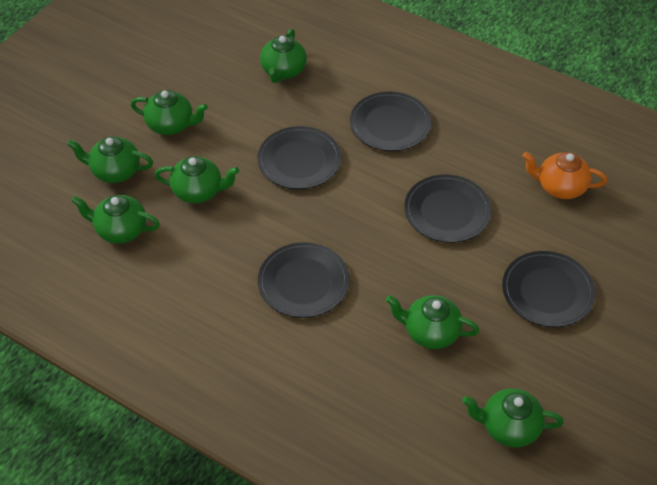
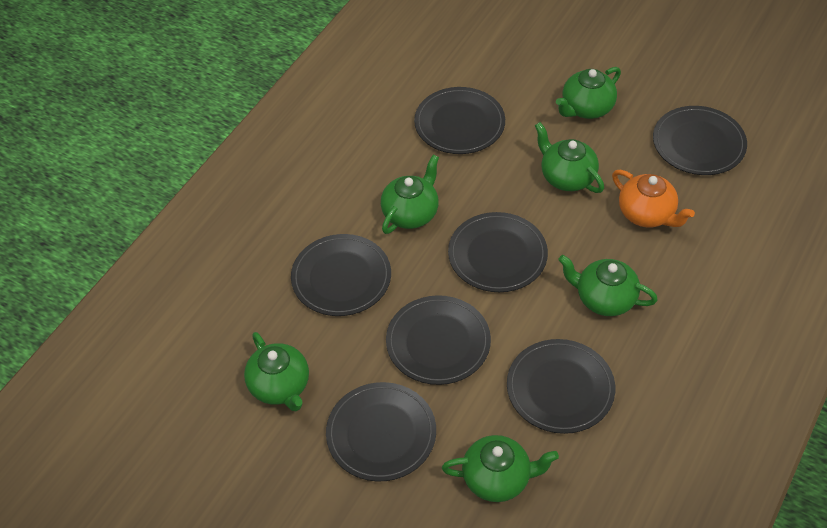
black plate: [258,126,341,189] [258,242,350,318] [350,92,431,151] [404,175,492,243] [502,251,596,327] = 5 -> [291,234,391,316] [326,382,436,481] [386,295,491,385] [414,87,505,154] [448,212,548,292] [507,339,615,434] [653,106,747,175] = 7
green teapot: [67,137,153,183] [71,195,160,244] [131,90,208,135] [154,156,239,203] [260,29,307,83] [386,295,479,349] [462,388,564,448] = 7 -> [244,332,309,411] [381,154,439,234] [442,435,559,502] [535,122,604,193] [556,67,621,119] [558,255,658,316] = 6

